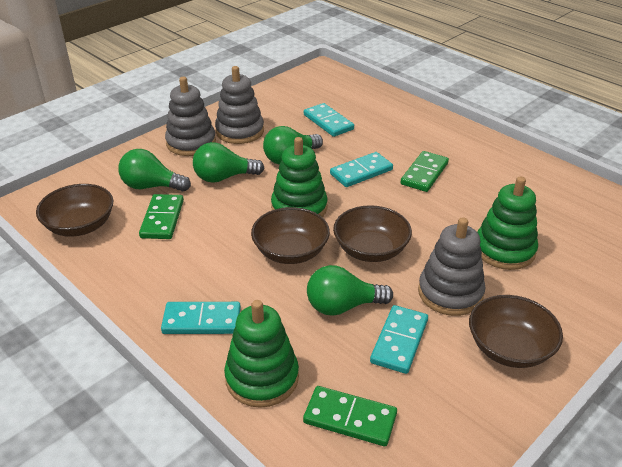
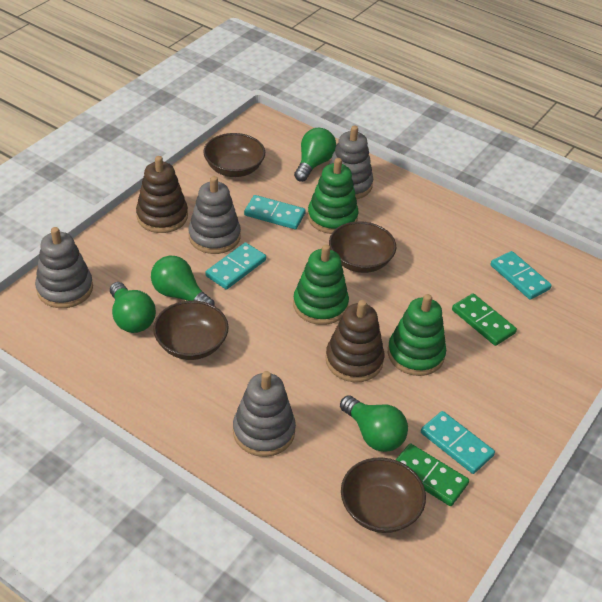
brown stacking toy: none = 0 -> [136,156,188,233] [325,300,384,382] = 2
green domino: [139,194,184,239] [303,386,397,446] [401,151,449,192] = 3 -> [396,443,469,506] [452,293,517,346] = 2
grey stacking toy: [165,77,216,156] [215,66,264,144] [418,217,486,316] = 3 -> [35,227,93,308] [188,176,241,254] [233,371,296,457] [329,125,373,199] = 4

